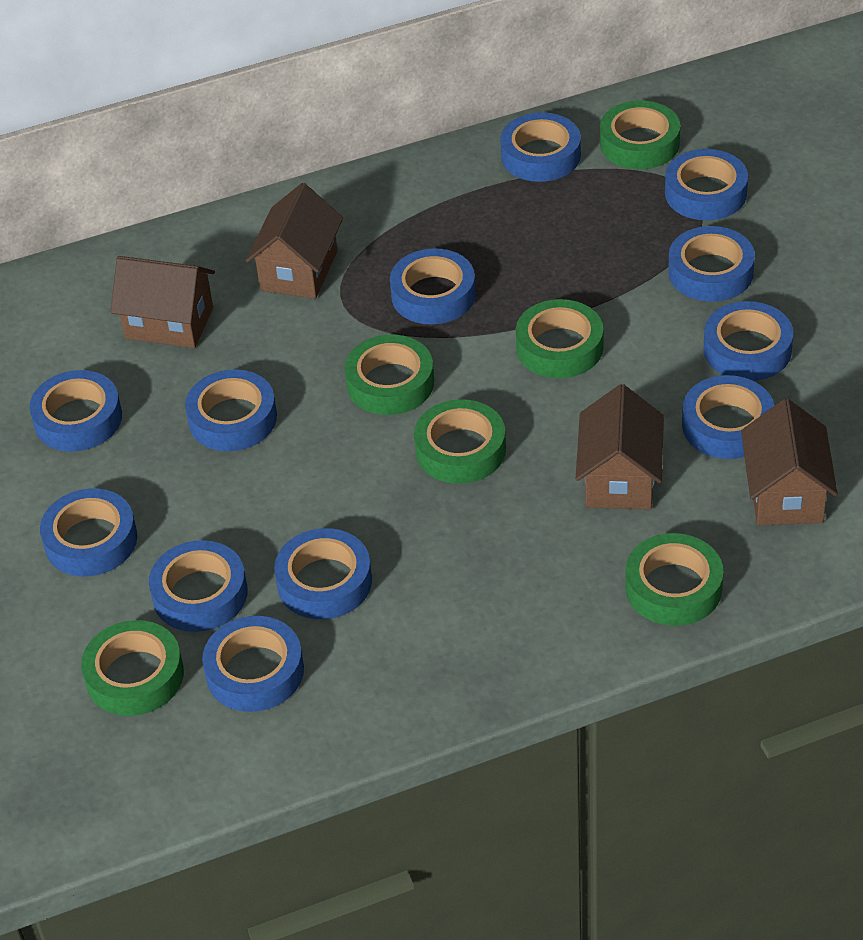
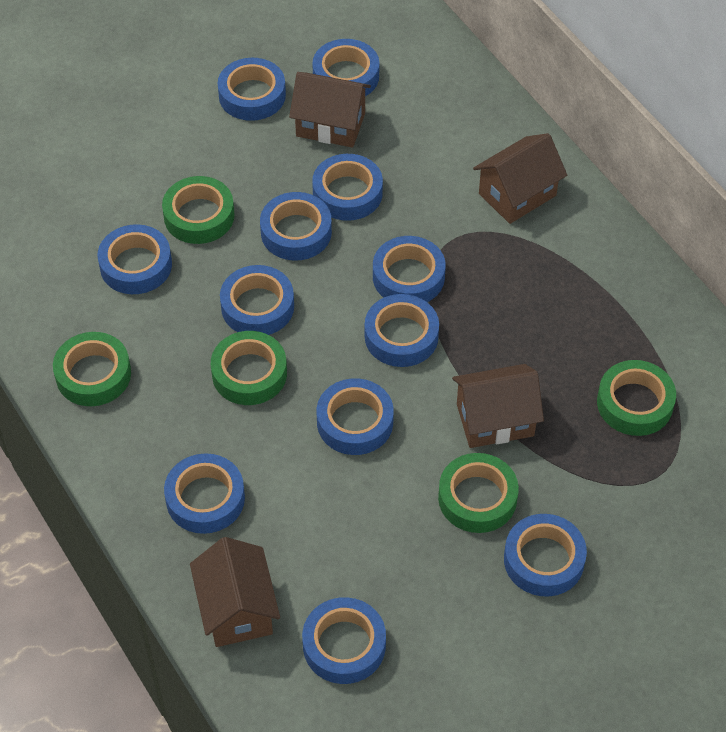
green tape: [81,620,184,716] [345,335,434,415] [414,399,506,484] [516,299,603,378] [600,100,680,169] [625,533,723,626] = 6 -> [53,332,131,406] [162,176,235,244] [211,331,287,405] [438,453,519,533] [597,360,676,436] = 5

